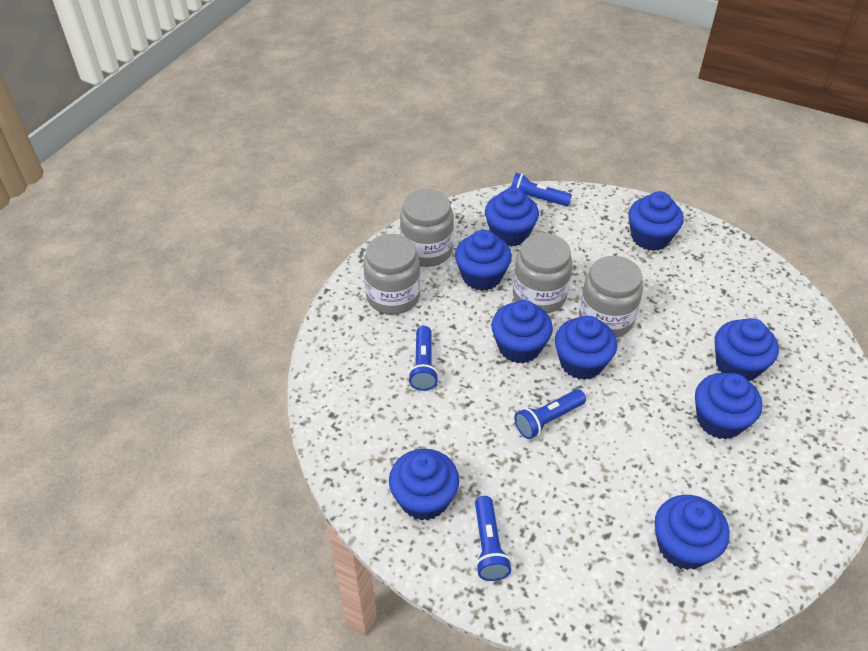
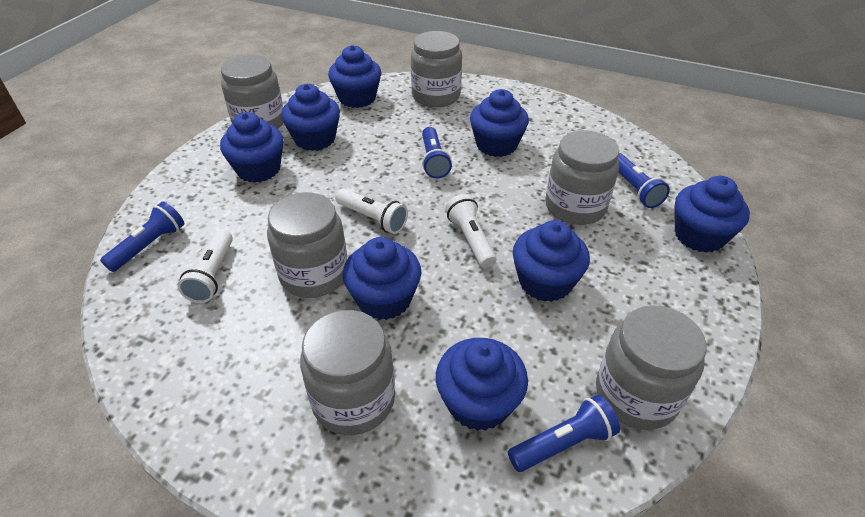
blue cupcake: [389,449,459,521] [455,230,512,291] [485,187,539,247] [491,300,553,364] [555,316,617,380] [628,191,684,251] [654,495,730,570] [695,373,762,439] [715,318,779,381] = 9 -> [220,112,284,183] [281,84,340,151] [328,45,381,108] [343,237,422,320] [436,338,528,431] [470,89,529,157] [513,220,590,302] [675,176,750,253] = 8
grey jar: [363,234,420,314] [400,189,454,267] [513,233,572,313] [579,256,643,337] = 4 -> [221,55,284,129] [267,193,347,298] [300,310,395,435] [411,31,462,107] [545,131,619,225] [596,305,707,430] = 6
white flashlight: none = 0 -> [178,229,233,303] [335,188,408,234] [445,194,497,268] = 3

